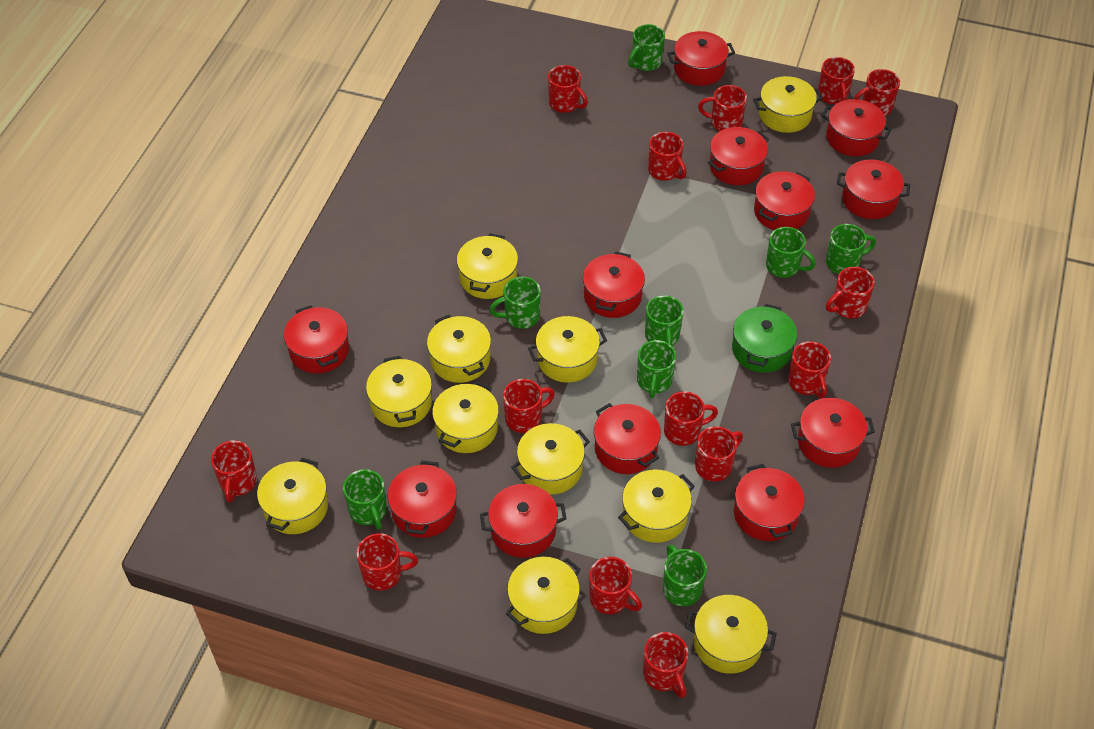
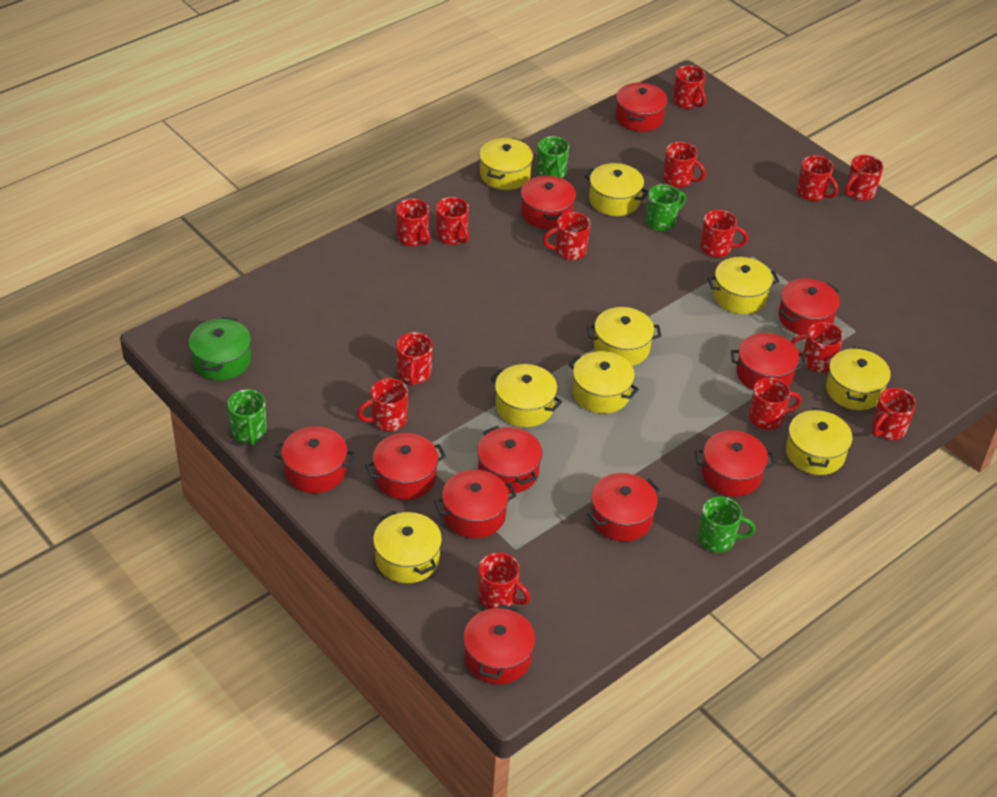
green mug: [343,469,387,529] [489,277,541,329] [628,24,665,71] [637,340,676,398] [645,295,684,346] [663,544,707,606] [766,227,816,278] [826,224,876,274] = 8 -> [227,389,267,446] [537,136,569,179] [645,184,686,231] [698,497,756,552] = 4
red pot: [284,305,349,373] [387,460,457,538] [480,484,567,558] [583,251,645,318] [594,403,661,474] [667,31,735,86] [708,127,769,185] [734,464,805,541] [754,171,815,230] [791,398,875,468] [821,99,892,156] [837,159,910,219] = 12 -> [274,426,356,493] [365,433,446,500] [434,470,517,538] [463,604,536,684] [477,426,542,494] [521,175,576,229] [587,473,660,542] [616,82,668,132] [695,430,775,497] [731,333,806,390] [779,278,840,335] = 11
yellow pot: [257,458,328,534] [366,356,432,427] [427,314,491,383] [432,381,499,453] [457,233,518,299] [506,557,581,634] [511,423,590,495] [528,316,607,383] [618,469,695,543] [685,595,777,674] [753,76,823,133] = 11 -> [373,511,442,583] [479,138,533,190] [490,364,563,427] [568,351,639,414] [584,163,649,216] [587,307,661,366] [707,257,779,314] [786,408,853,475] [826,347,891,410] = 9

